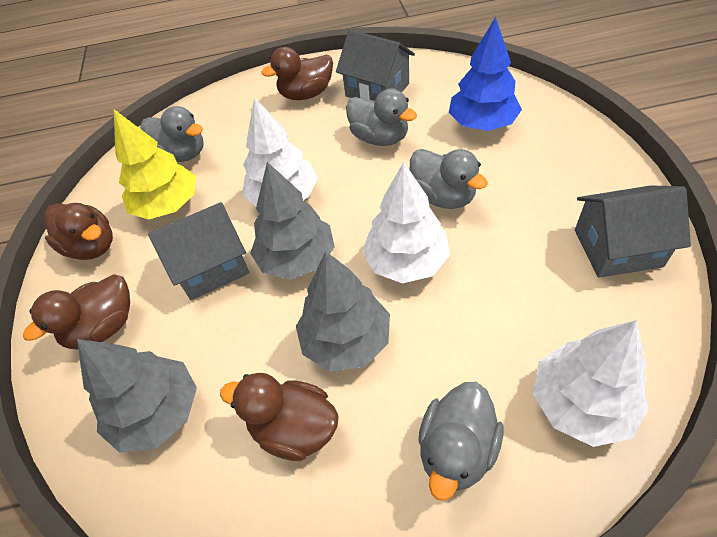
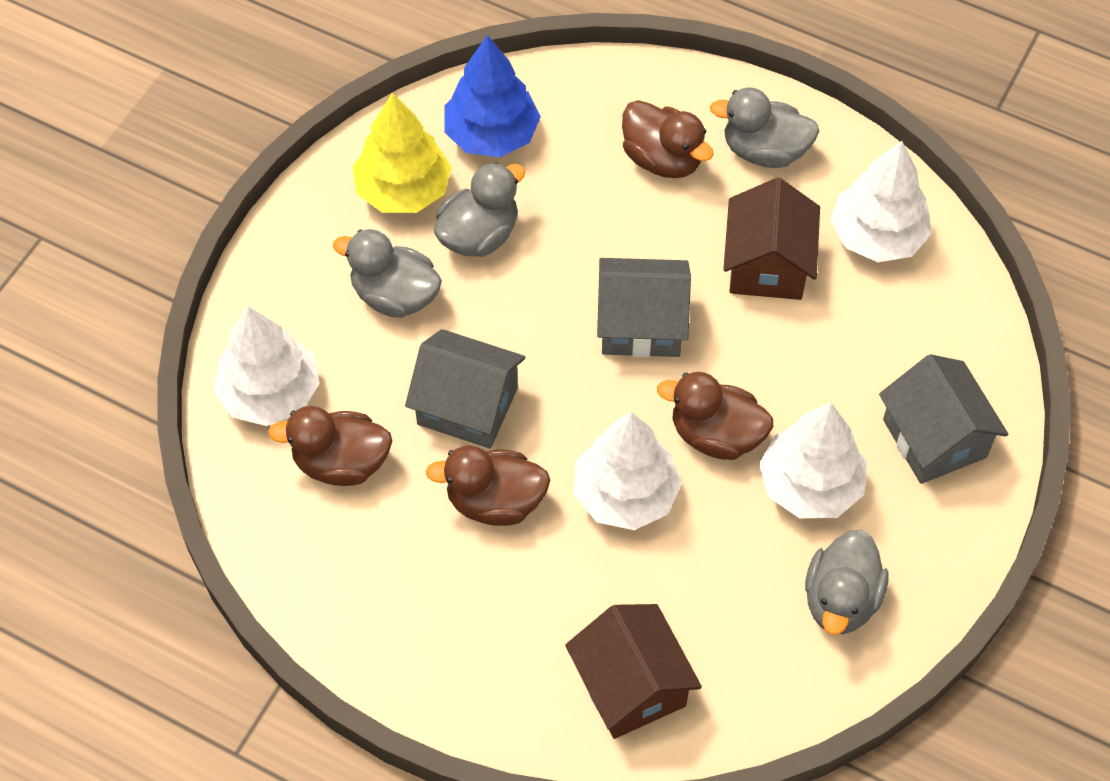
brown house: none = 0 -> [565,604,702,739] [723,178,820,300] = 2
grey tree: [77,339,197,453] [250,162,335,280] [296,251,390,371] = 3 -> none = 0
white tree: [242,97,318,207] [362,162,450,283] [533,320,649,447] = 3 -> [213,306,320,426] [574,412,682,530] [759,403,867,518] [831,141,932,262] = 4

